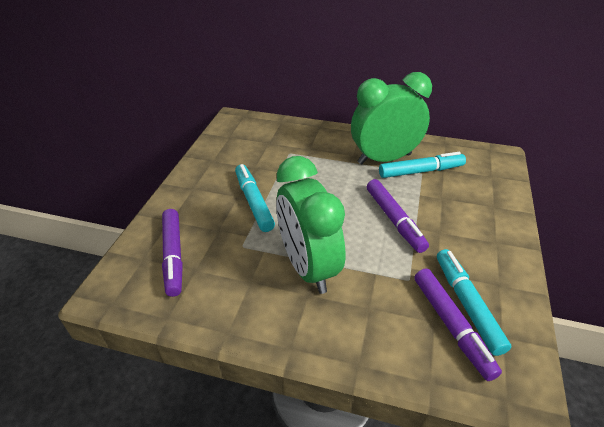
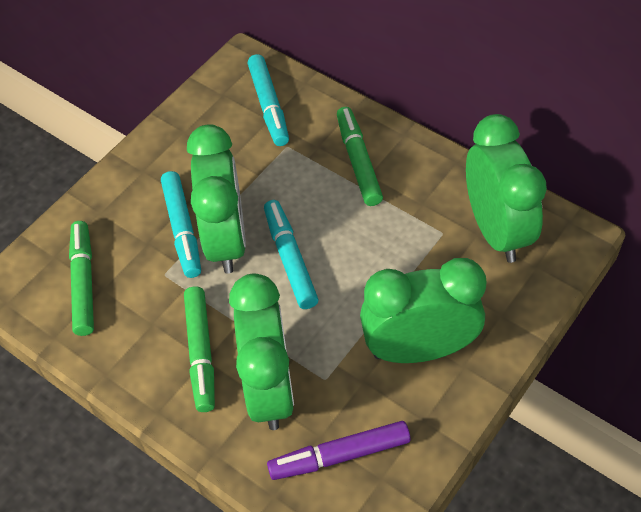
green clock: [276,156,346,294] [351,72,432,164] = 2 -> [187,124,246,273] [229,273,294,430] [360,258,487,363] [466,114,547,263] = 4
green marker: none = 0 -> [69,221,94,336] [184,286,215,412] [337,107,383,206] = 3
purple marker: [162,209,183,297] [367,179,429,253] [414,268,502,381] = 3 -> [267,421,410,480] = 1

